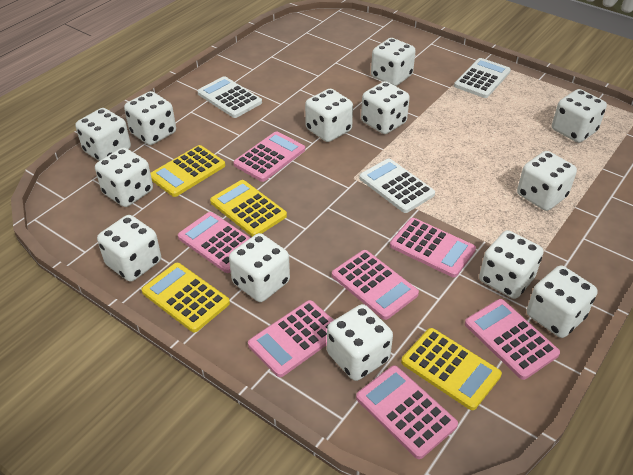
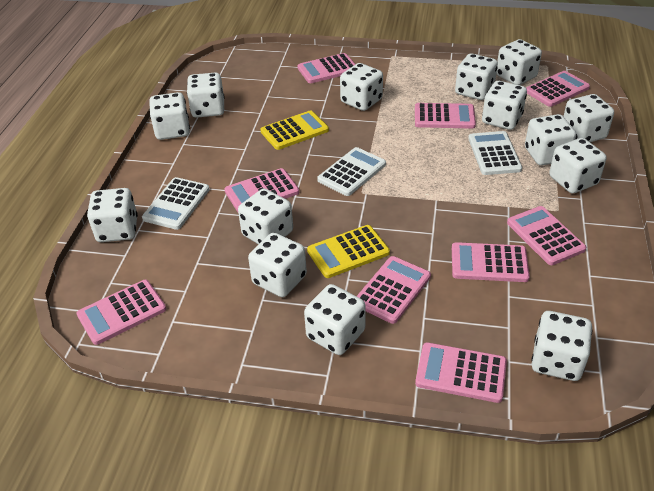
pink calculator: [178,212,250,273] [233,131,305,182] [248,300,333,377] [332,250,419,320] [356,365,458,459] [390,218,476,277] [465,299,560,380] = 7 -> [76,280,166,345] [224,168,299,212] [297,53,355,83] [357,256,431,324] [415,103,476,129] [415,342,507,403] [452,242,530,282] [507,206,586,265] [526,71,590,107] = 9
white dice: [76,108,131,161] [95,147,153,207] [97,215,161,282] [124,91,176,145] [229,233,290,302] [305,88,353,142] [327,304,393,381] [361,81,410,134] [371,38,416,86] [479,230,544,299] [517,151,577,211] [527,265,598,338] [552,89,607,143] = 13 -> [87,188,138,242] [149,92,190,140] [187,72,224,118] [238,188,293,245] [248,233,307,297] [304,284,366,355] [340,63,383,111] [455,53,498,100] [482,81,527,130] [496,39,542,85] [525,114,576,165] [531,311,592,381] [549,138,606,193] [563,94,614,142] = 14
yellow calculator: [141,263,230,332] [151,145,225,197] [210,180,287,237] [401,328,502,410] = 4 -> [260,110,329,150] [307,225,390,278] = 2

